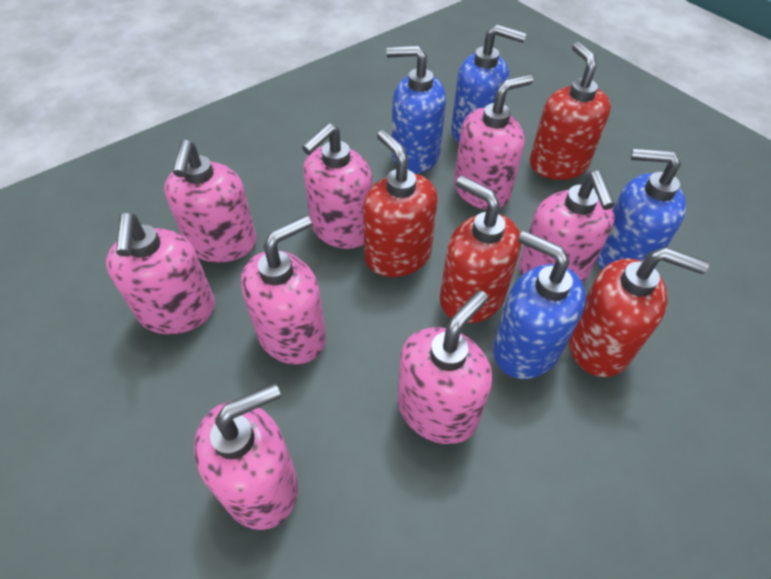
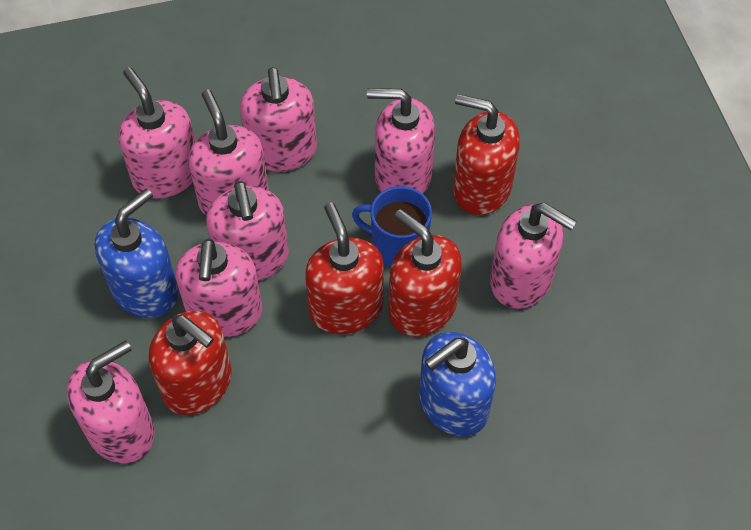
blue mug: none = 0 -> [352,186,432,267] = 1
blue soap dispenser: [386,45,446,173] [451,24,526,143] [493,231,586,379] [597,148,686,270] = 4 -> [95,189,179,318] [419,332,496,436] = 2

